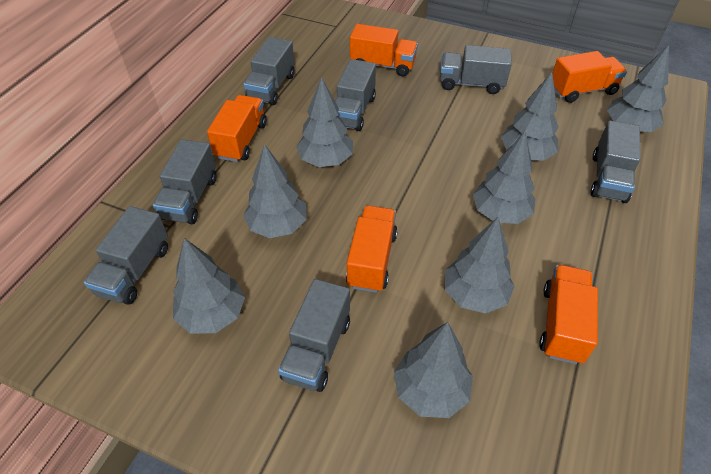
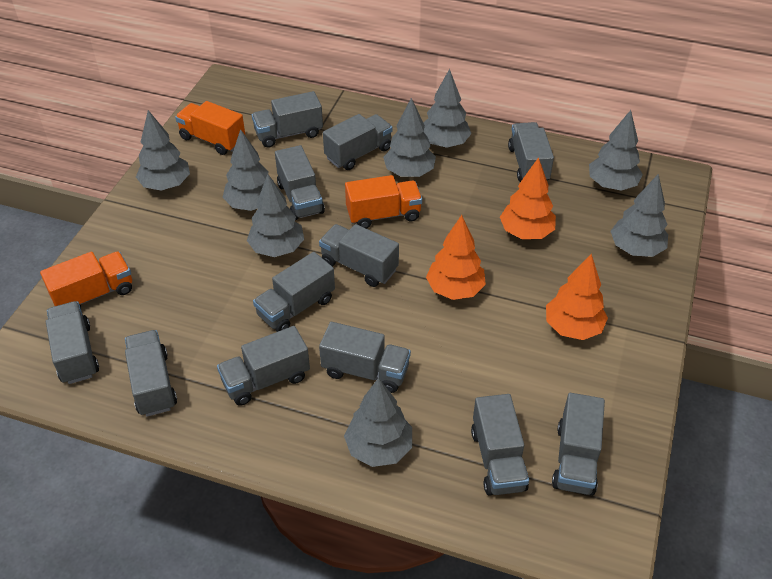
grey truck: [84,206,168,305] [153,139,216,224] [243,37,295,105] [278,279,350,392] [335,59,376,131] [440,45,512,94] [591,121,640,203] = 7 -> [46,301,99,384] [125,330,177,417] [217,326,310,405] [252,91,323,148] [253,252,335,332] [275,145,325,220] [319,224,399,287] [319,322,411,393] [323,114,392,170] [471,394,529,496] [508,122,554,182] [552,393,605,496] = 12
orange tree: none = 0 -> [426,215,486,300] [500,157,556,239] [546,254,608,340] = 3
orange truck: [207,95,266,162] [346,206,398,293] [350,24,418,77] [539,265,598,364] [552,51,627,103] = 5 -> [40,251,132,307] [175,101,246,155] [345,175,422,229] = 3

